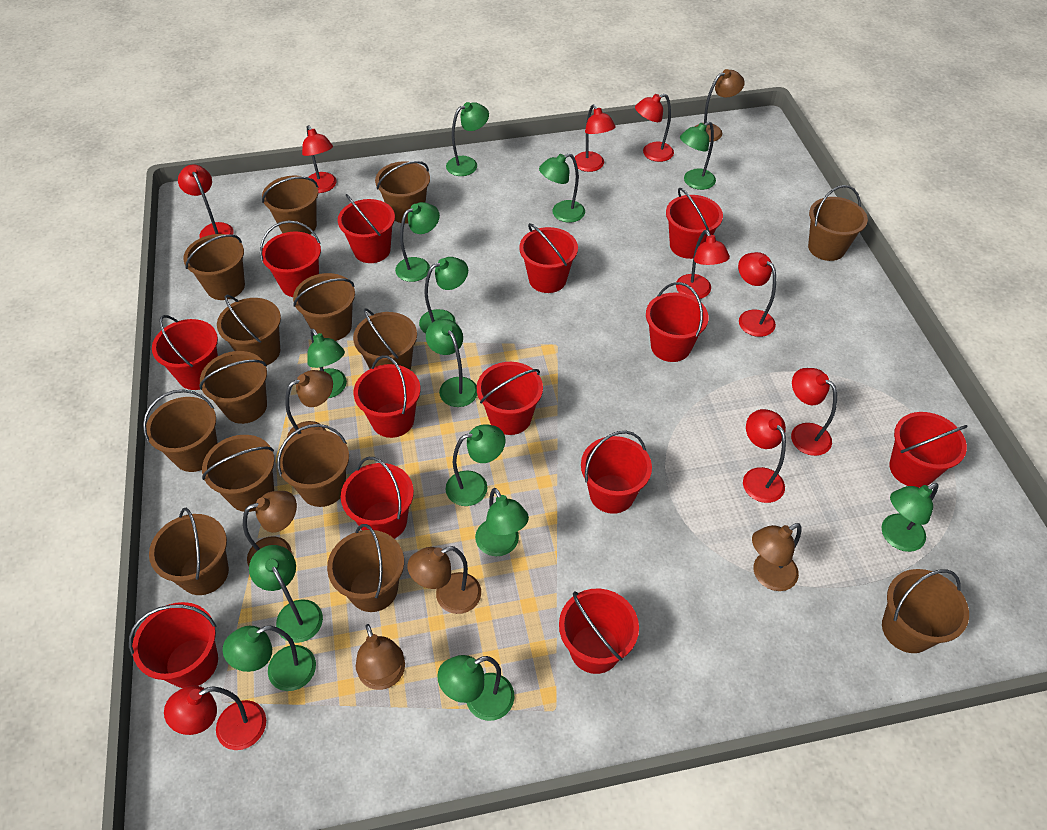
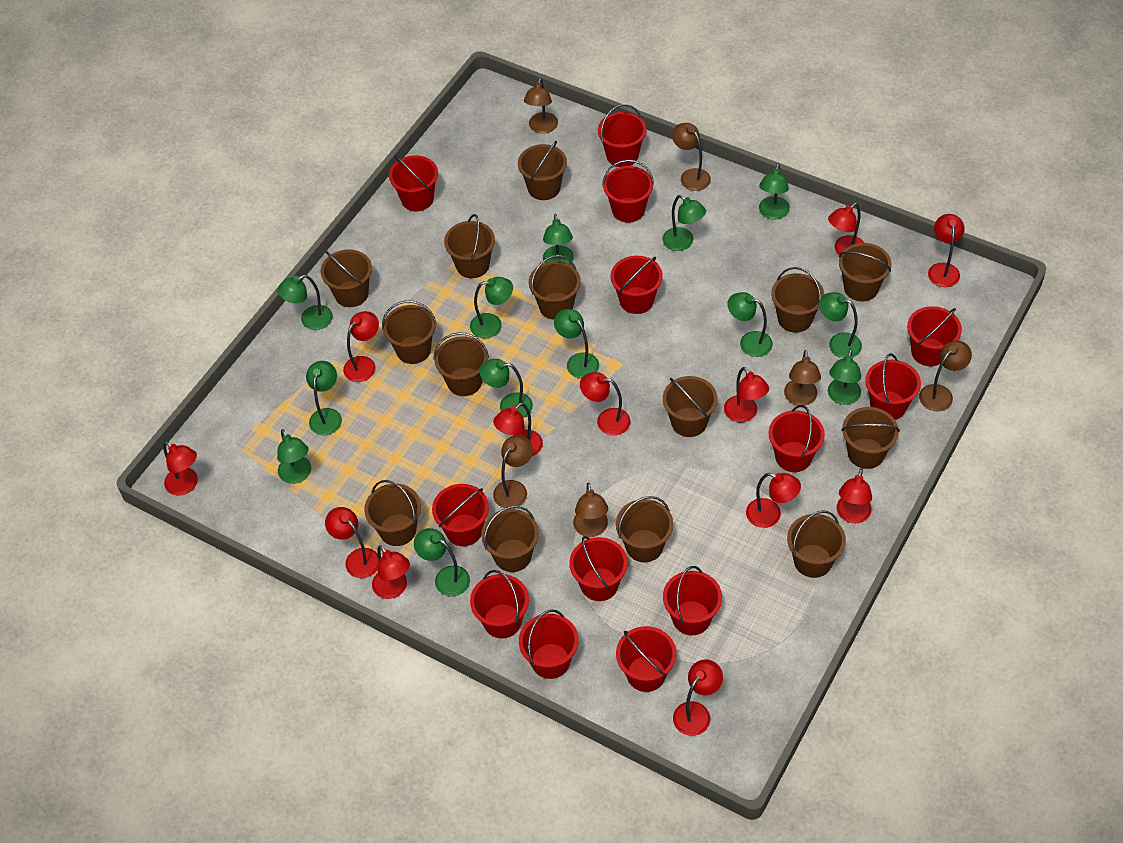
red lamp: [164,685,266,750] [178,165,234,238] [302,125,337,193] [573,104,616,172] [635,94,674,162] [676,230,730,299] [738,252,776,337] [743,409,786,503] [791,368,837,456] = 9 -> [163,441,198,496] [325,507,379,578] [343,311,379,382] [372,545,410,599] [493,403,543,457] [580,372,631,435] [673,659,723,736] [724,367,769,423] [746,473,801,528] [828,203,864,255] [837,468,872,523] [928,214,965,287] = 12

